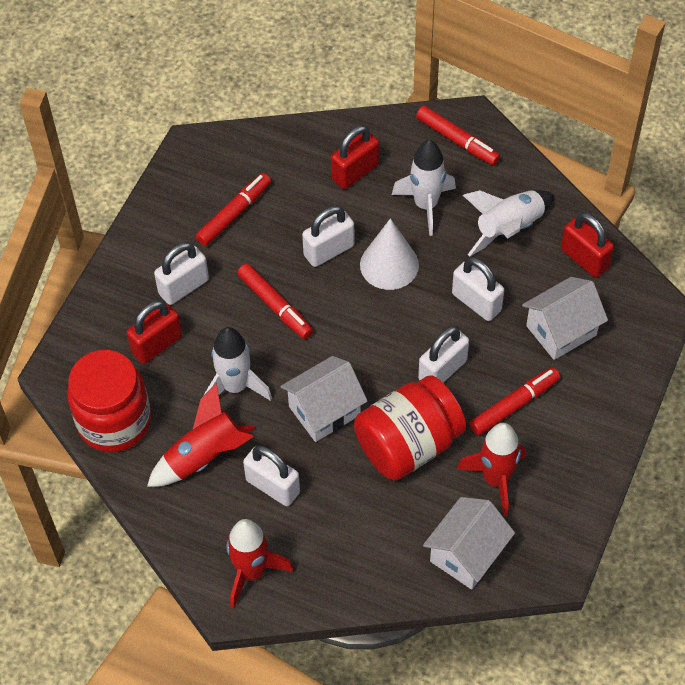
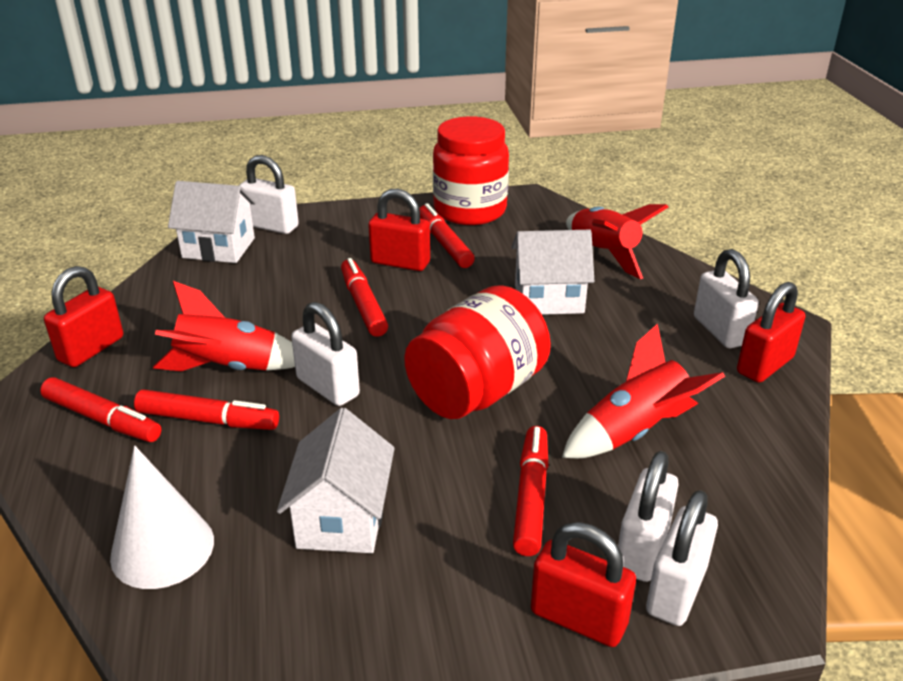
red marker: [195,173,271,246] [237,263,313,339] [416,106,500,165] [469,367,560,435] = 4 -> [40,377,161,442] [134,390,279,430] [341,258,388,337] [419,203,475,268] [513,426,548,556] = 5
red padlock: [126,300,182,364] [331,125,379,189] [561,212,614,278] = 3 -> [44,266,123,367] [368,189,430,271] [531,522,636,647] [737,282,805,383] = 4
white rocket: [203,327,272,401] [392,140,456,236] [463,190,554,256] = 3 -> none = 0

